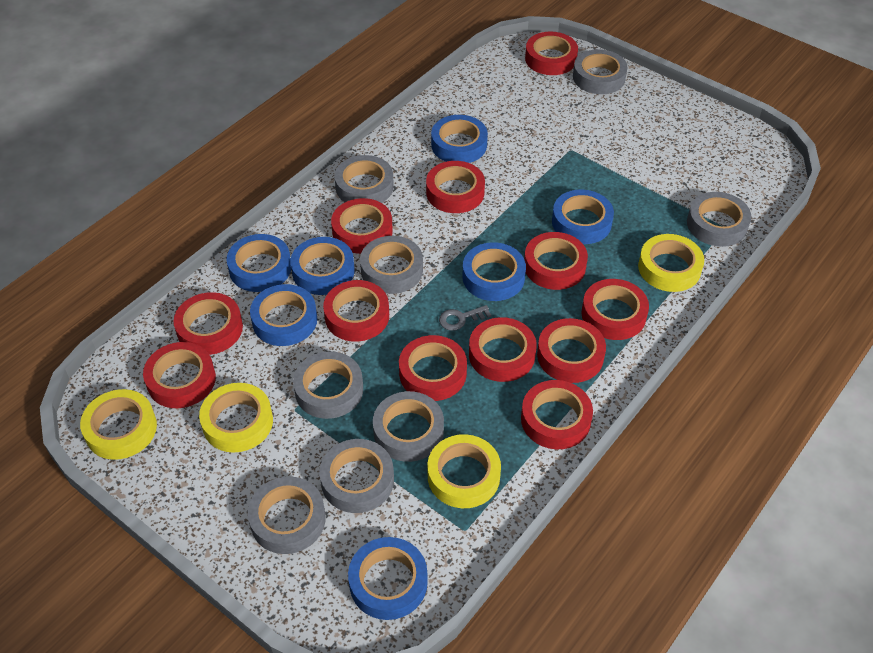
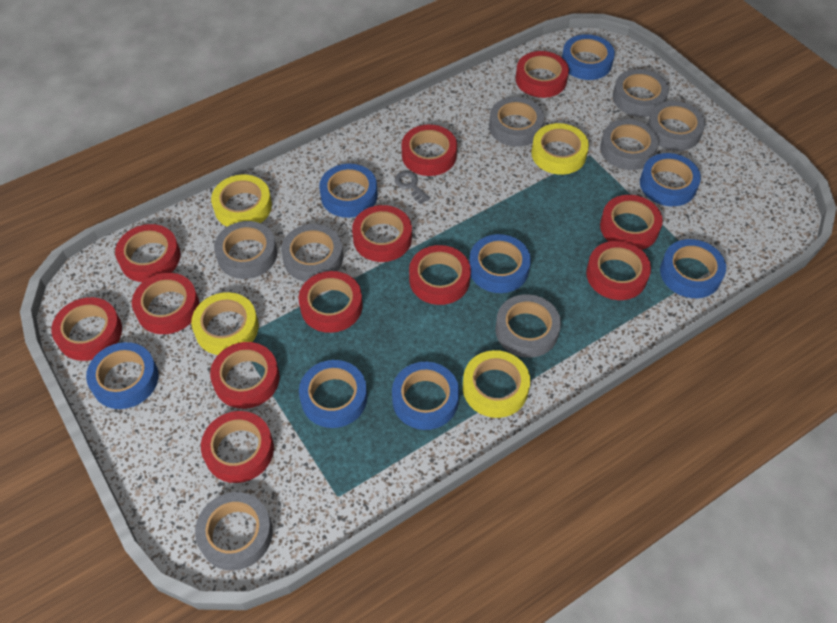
blue tape: [226,234,291,292] [250,284,317,346] [290,237,355,295] [348,537,428,620] [431,115,488,163] [462,242,526,301] [552,189,614,244] = 7 -> [86,342,159,409] [299,360,367,428] [319,164,378,218] [392,362,459,430] [469,234,531,293] [562,34,615,80] [640,153,701,206] [660,239,726,298] = 8

